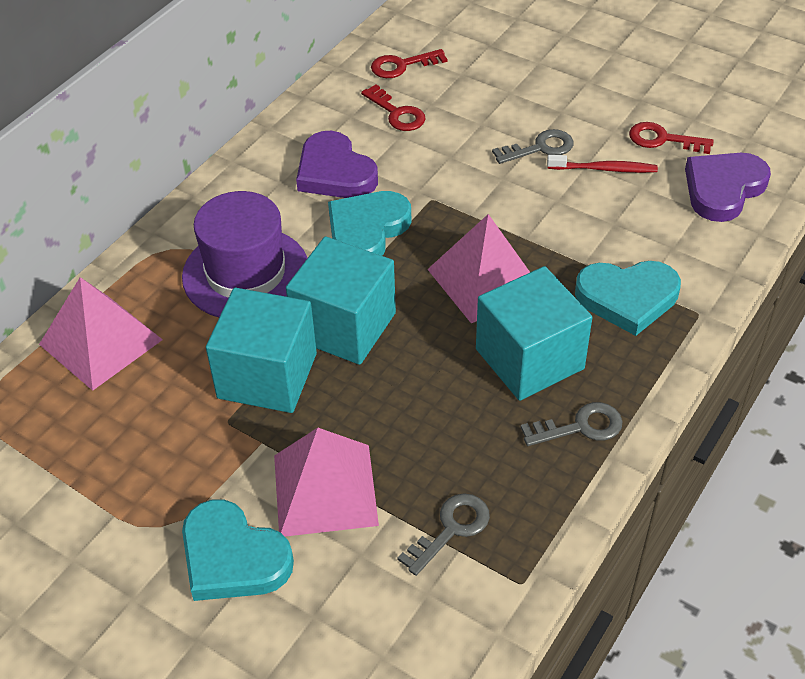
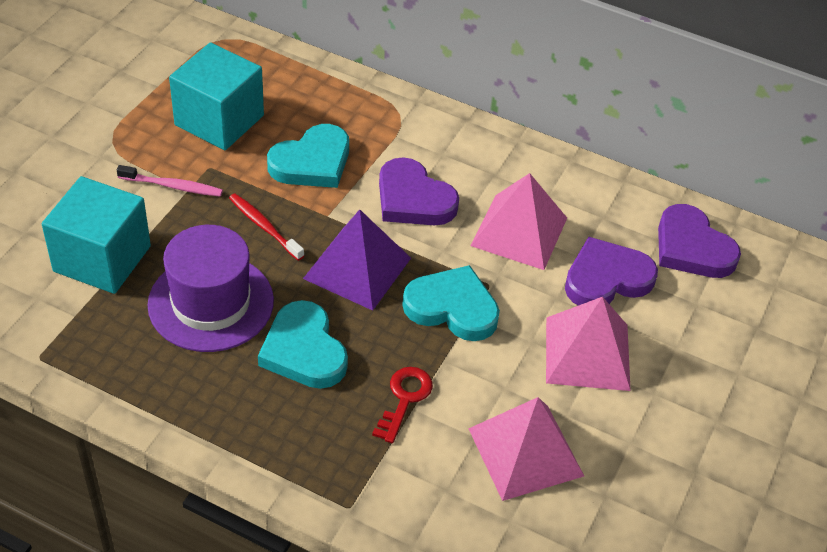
grey key: [398,493,490,576] [492,129,573,164] [521,402,623,446] = 3 -> none = 0
pink toothbrush: none = 0 -> [117,165,223,197] = 1
purple heart: [296,131,378,198] [685,153,771,222] = 2 -> [379,157,459,225] [565,237,658,306] [658,204,741,278] = 3
purple pyramid: none = 0 -> [303,210,411,311] = 1
red key: [361,84,425,131] [371,49,447,78] [629,122,714,154] = 3 -> [372,367,433,443] = 1
turquoise cube: [206,288,317,413] [286,236,396,365] [476,266,592,401] = 3 -> [42,176,151,294] [169,42,264,150] = 2

